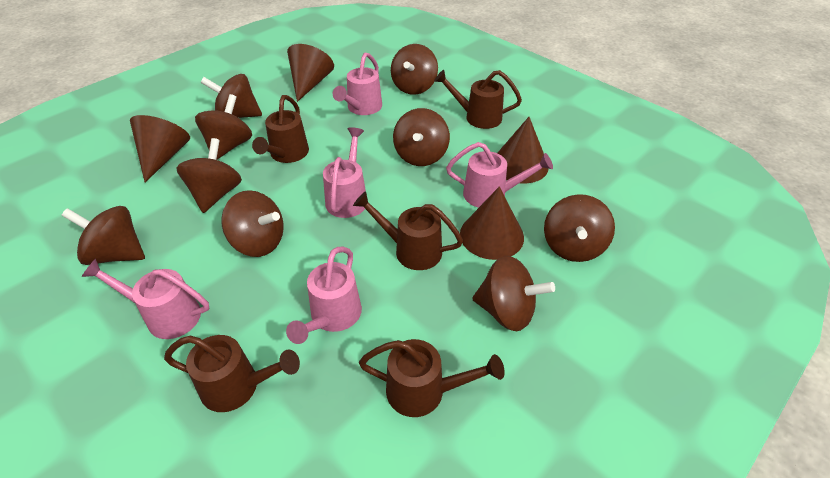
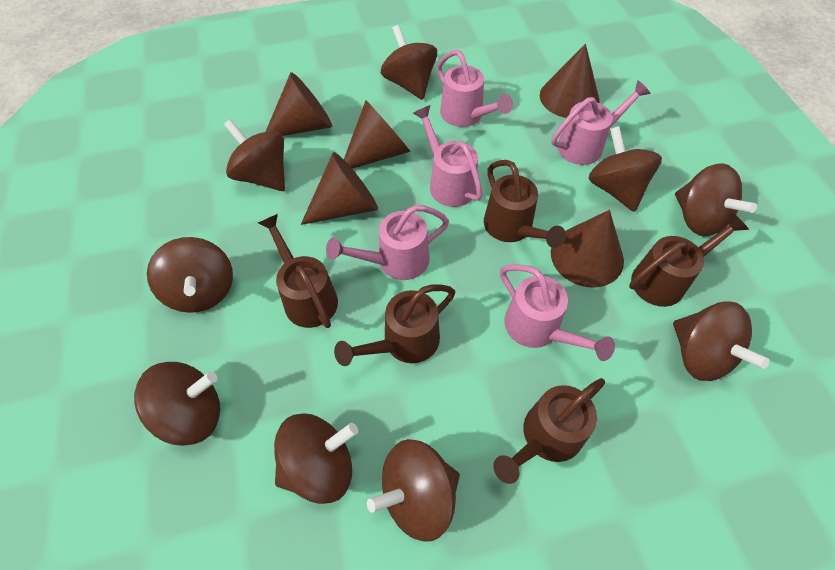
brown cone: [130,115,190,182] [287,44,334,102] [460,186,524,260] [498,117,548,183] = 4 -> [266,72,332,136] [301,152,378,225] [344,100,410,169] [540,44,599,118] [551,210,624,287] = 5

